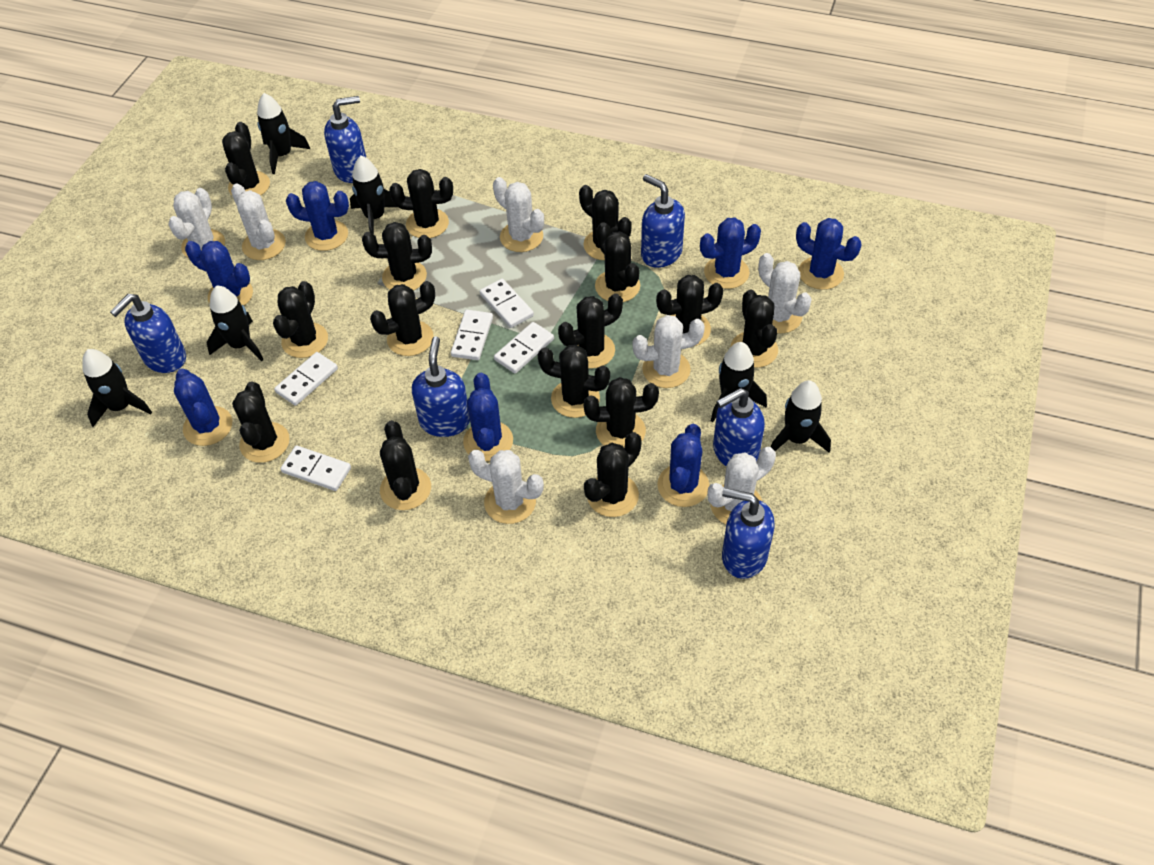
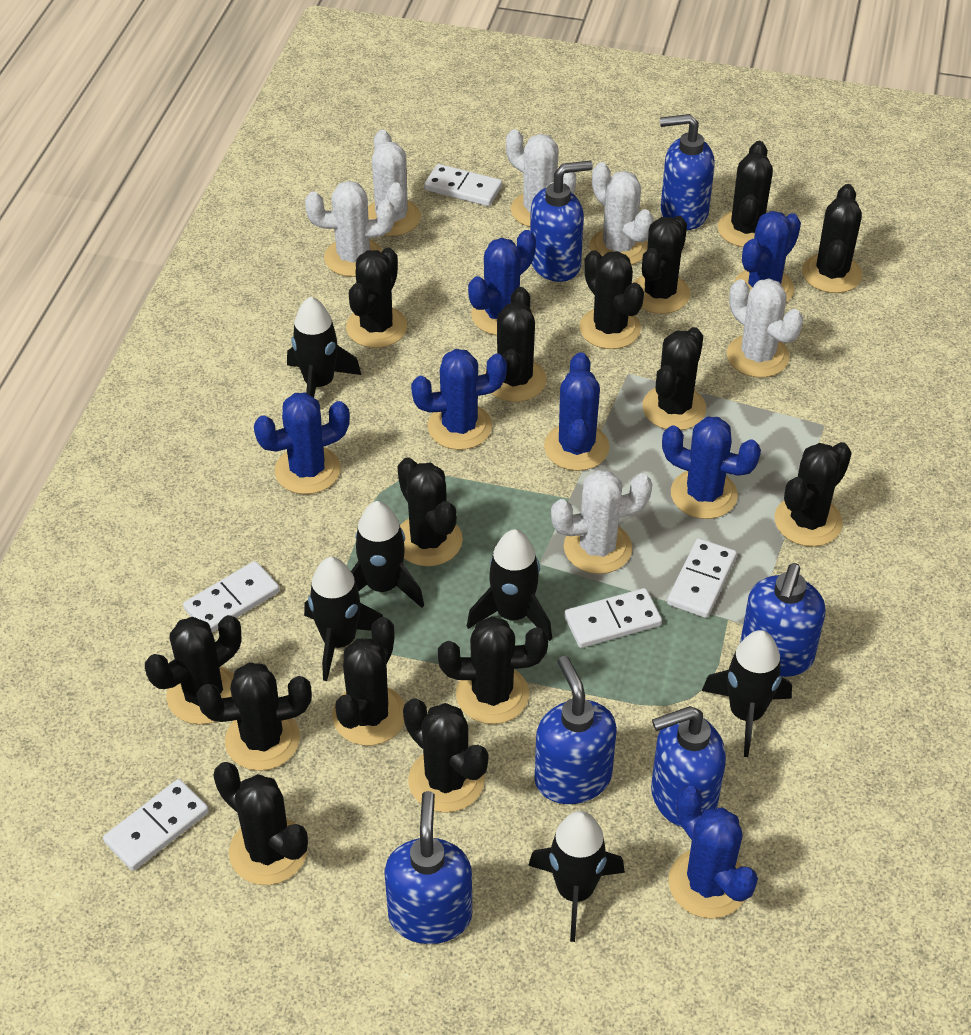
white cactus: [168,188,225,258] [231,184,286,260] [468,450,544,524] [493,177,544,252] [632,315,705,388] [708,447,776,524] [758,253,812,333] = 7 -> [305,181,395,277] [368,130,421,236] [506,129,576,227] [551,470,652,574] [590,162,654,265] [727,279,803,378] = 6

